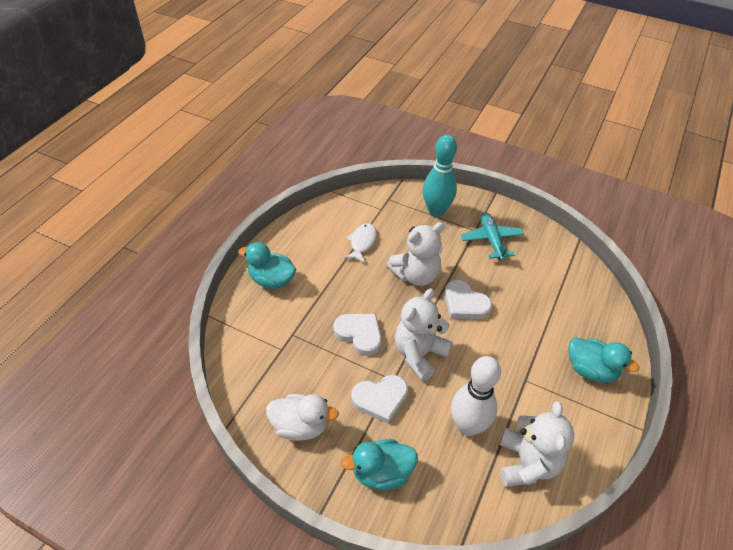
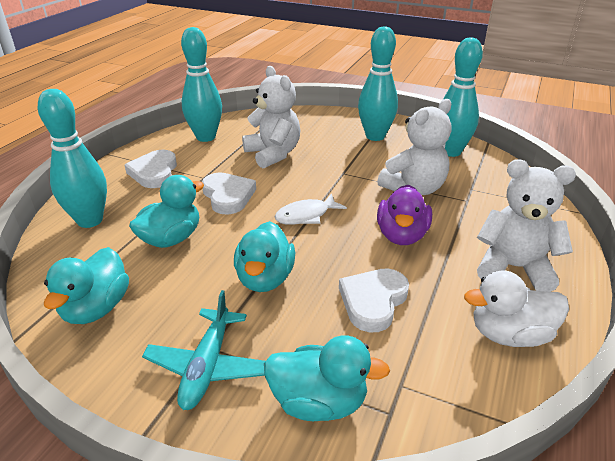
purple duck: none = 0 -> [377,185,432,245] = 1
turquoise bowling pin: [423,135,457,217] = 1 -> [38,89,107,228] [181,27,222,142] [358,26,398,141] [443,37,483,157] = 4
turquoise duck: [238,242,296,289] [341,439,418,490] [569,337,639,383] = 3 -> [44,247,129,324] [129,175,204,248] [234,221,295,292] [264,335,390,421] = 4
white bowling pin: [451,356,501,436] = 1 -> none = 0

